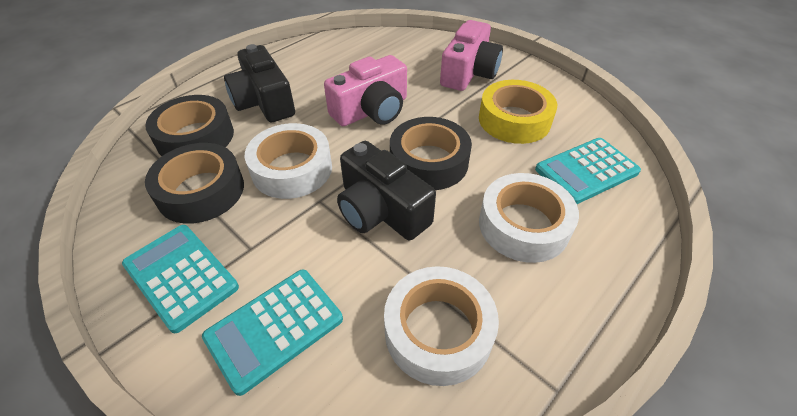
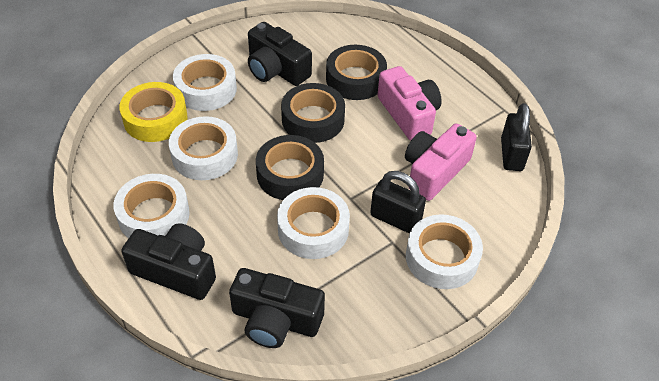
black camera: [224,44,295,122] [337,141,436,240] = 2 -> [121,223,216,300] [229,268,325,348] [248,22,312,86] = 3
black padlock: none = 0 -> [370,171,426,234] [501,103,532,171] = 2
turquoise calculator: [122,225,239,333] [202,269,343,396] [535,138,641,204] = 3 -> none = 0
white tape: [245,123,332,199] [384,266,499,386] [479,173,579,263] = 3 -> [113,174,190,238] [169,116,238,180] [173,54,237,111] [277,187,350,259] [406,214,483,289] = 5

